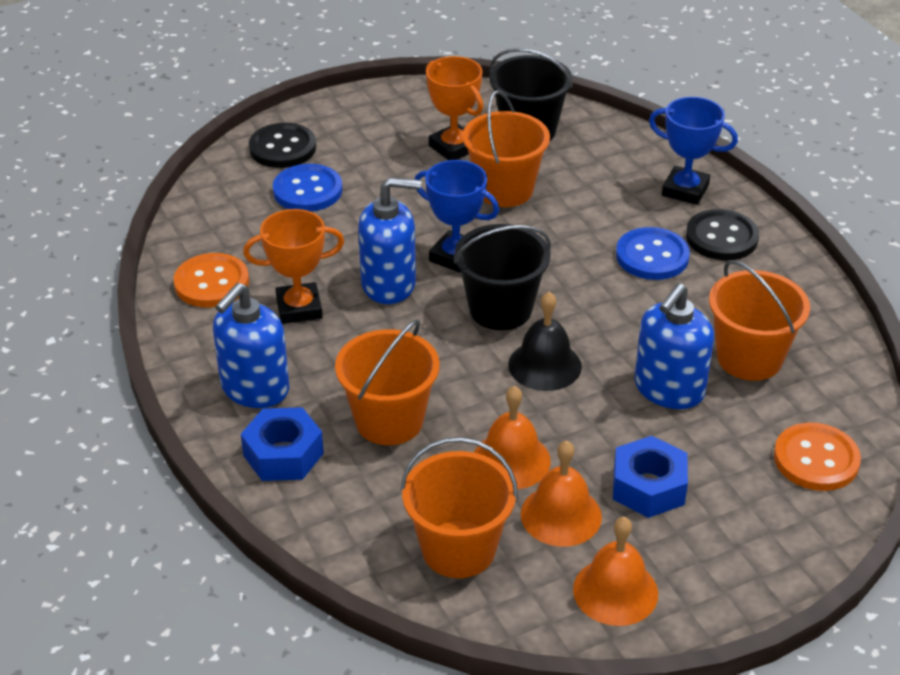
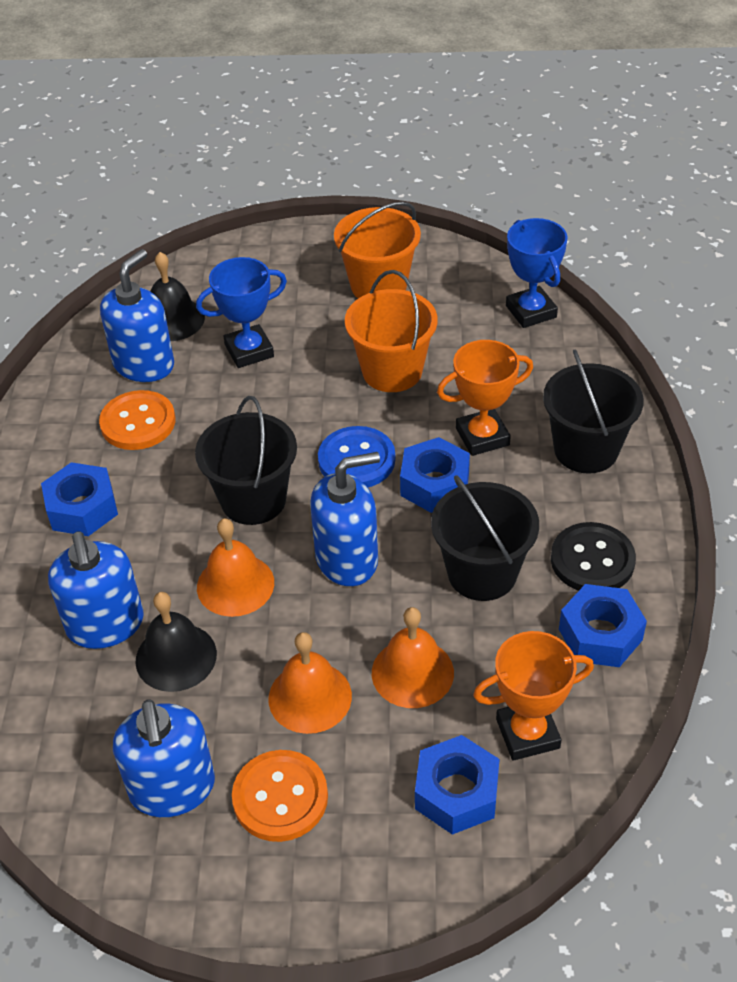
black bell: [508,292,582,391] = 1 -> [135,592,217,692] [150,252,205,341] = 2
black bucket: [454,224,551,330] [489,48,573,141] = 2 -> [195,396,297,525] [431,475,539,601] [543,350,644,474] = 3
black button: [249,123,316,168] [686,209,759,260] = 2 -> [551,522,636,591] = 1
blue button: [273,164,342,212] [616,227,690,280] = 2 -> [318,426,395,487] = 1
blue nut: [241,407,324,481] [613,436,688,518] = 2 -> [41,462,118,536] [400,437,470,513] [415,735,500,835] [559,584,647,667] = 4
blue soap dispenser: [213,283,289,408] [358,177,421,304] [634,283,714,409] = 3 -> [48,532,144,649] [100,249,174,382] [113,699,215,817] [310,452,380,586] = 4
orange bucket: [335,319,440,445] [400,437,518,578] [462,90,550,207] [709,260,810,381] = 4 -> [334,202,421,299] [345,270,438,392] = 2

